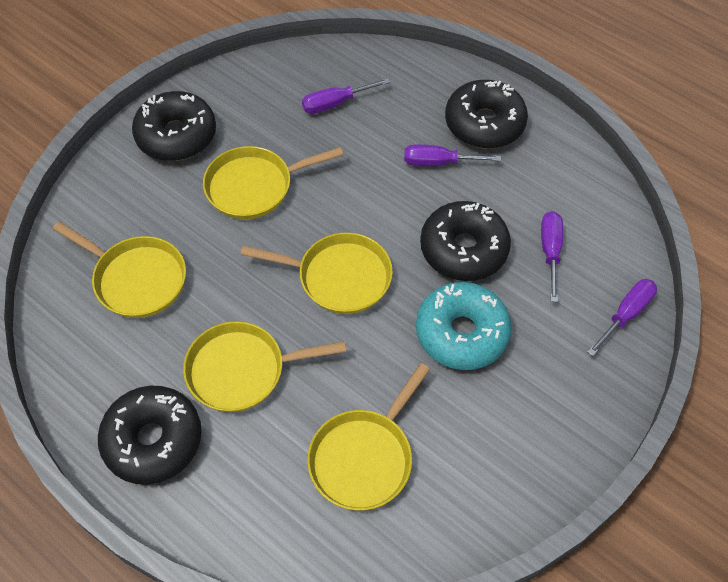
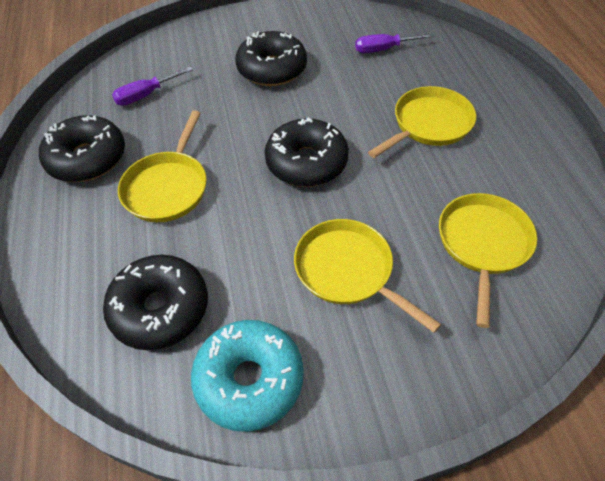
purple screwdriver: [302,78,390,114] [404,144,501,166] [541,211,563,302] [587,279,657,356] = 4 -> [112,67,193,106] [355,33,433,53] = 2
yellow pan: [53,222,186,318] [183,321,346,412] [203,146,343,219] [241,232,393,314] [307,363,430,510] = 5 -> [118,110,207,222] [294,219,441,333] [368,86,476,158] [439,193,537,328] = 4

